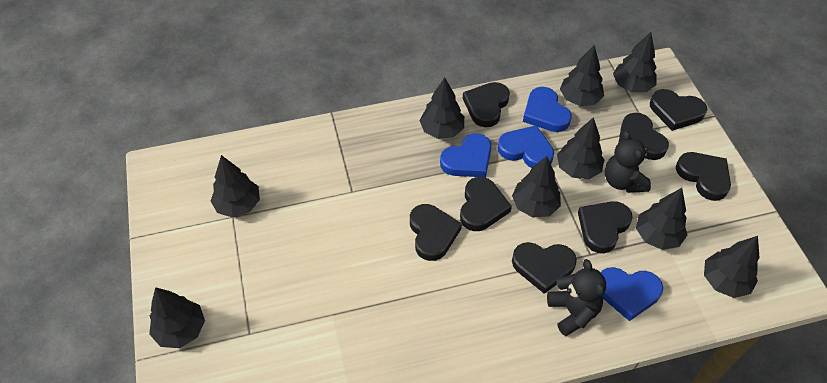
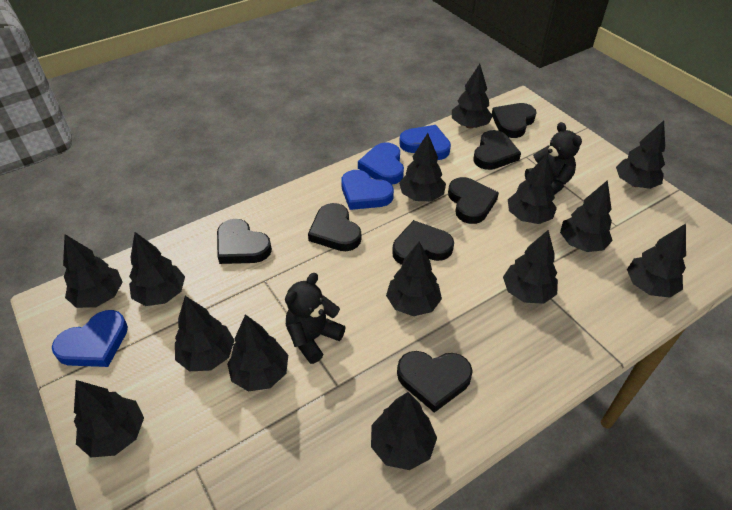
black heart: [410,204,462,261] [460,177,512,231] [463,82,510,127] [512,242,577,294] [578,201,633,253] [619,113,669,160] [650,89,707,131] [676,152,731,201] = 8 -> [217,219,272,264] [308,203,361,251] [392,220,454,265] [397,351,472,413] [448,177,499,224] [473,130,521,170] [492,103,537,138] = 7
black tree: [149,287,205,348] [210,155,260,218] [419,77,464,139] [512,156,561,218] [557,117,604,179] [560,45,604,106] [613,32,657,92] [636,188,687,250] [704,236,760,298] = 9 -> [63,234,123,308] [74,380,144,457] [129,232,185,306] [175,296,235,371] [227,314,288,392] [371,392,437,470] [386,242,442,316] [399,133,446,201] [452,64,493,128] [503,230,558,304] [508,154,557,224] [560,180,613,252] [616,120,665,189] [627,224,686,298] = 14

